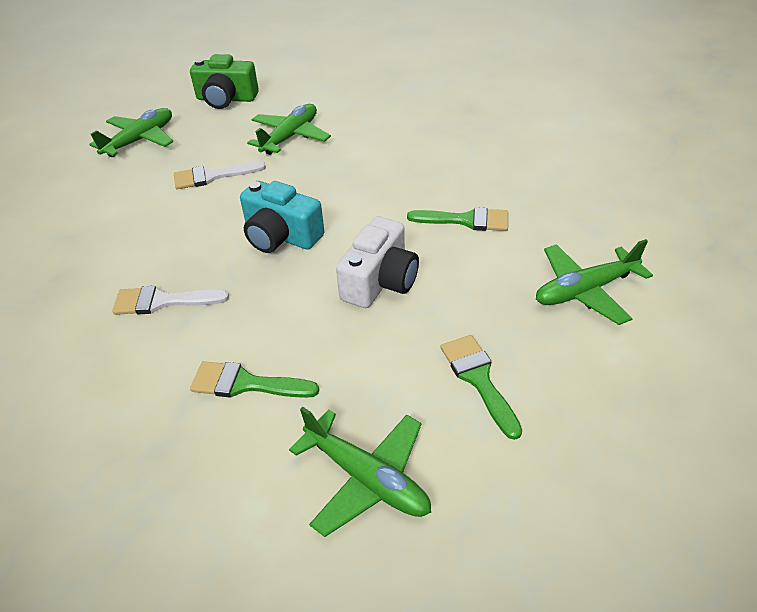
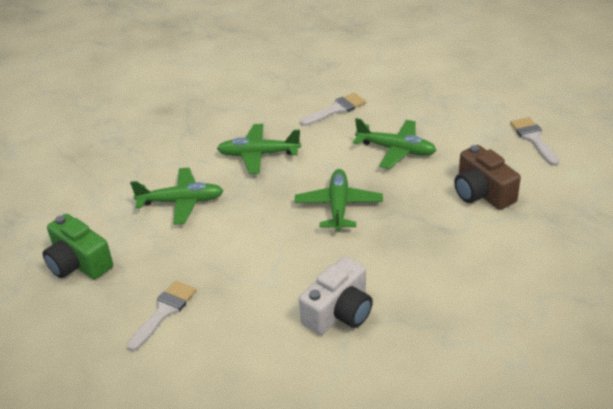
brown camera: none = 0 -> [454,145,521,210] = 1
green brush: [190,361,319,398] [407,207,508,231] [441,335,522,440] = 3 -> none = 0
turquoise camera: [240,181,324,253] = 1 -> none = 0
white brush: [112,286,229,315] [174,161,266,189] = 2 -> [127,281,197,351] [300,93,366,126] [510,117,559,166] = 3

